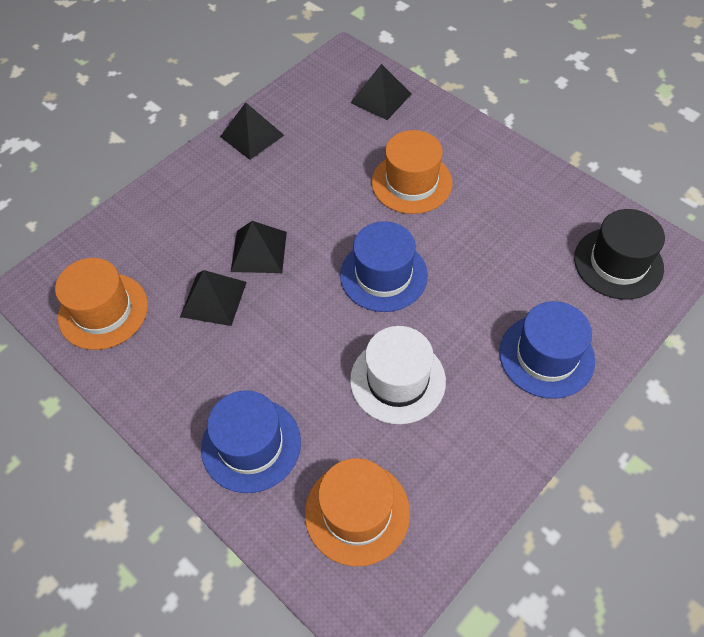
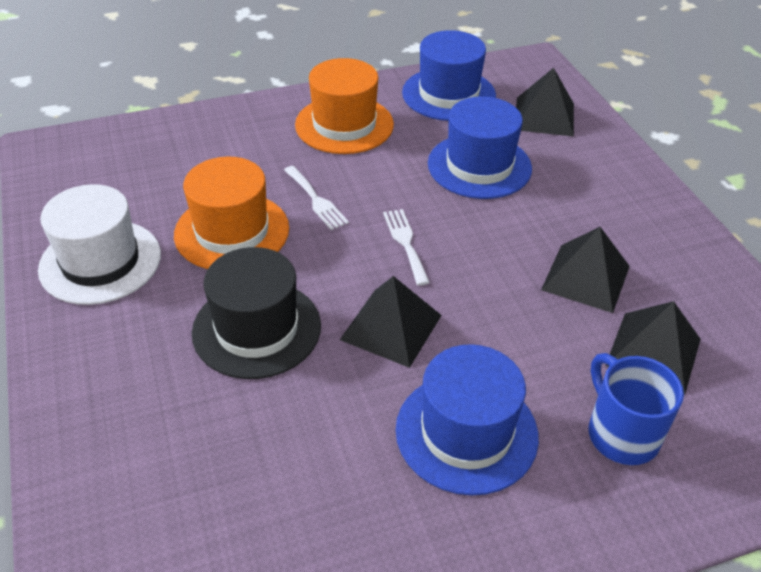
blue mug: none = 0 -> [588,353,684,465] = 1
orange hat: [55,258,148,350] [305,458,410,567] [372,130,453,214] = 3 -> [174,157,289,269] [295,58,394,154] = 2
white fork: none = 0 -> [284,166,349,230] [383,209,430,286] = 2

